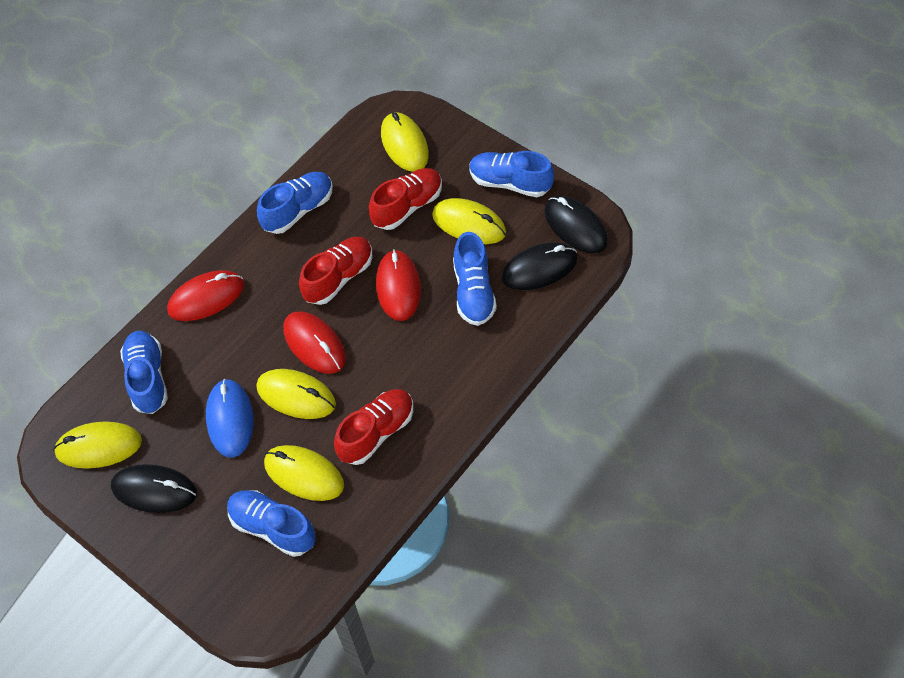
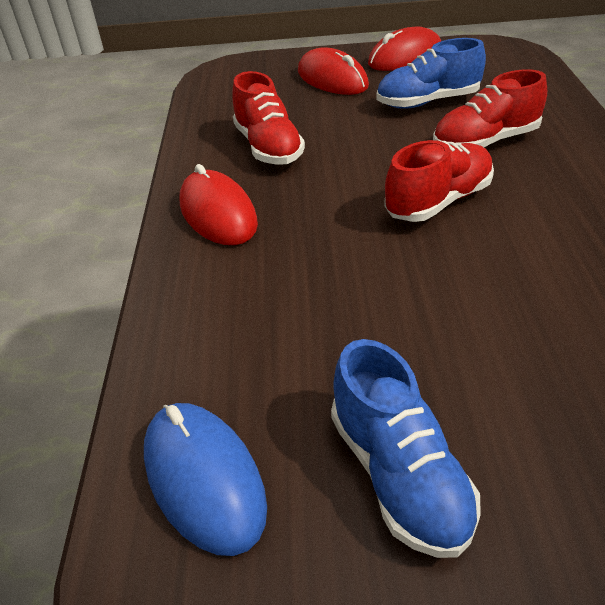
black mouse: [111,464,197,513] [502,242,578,290] [544,196,608,253] = 3 -> none = 0
blue shoe: [120,331,168,414] [227,490,316,557] [257,172,333,234] [453,232,497,326] [470,151,554,197] = 5 -> [331,339,481,558] [376,38,486,109] = 2
yellow mouse: [53,421,142,469] [256,369,336,419] [264,445,344,501] [381,112,429,172] [432,198,506,244] = 5 -> none = 0

